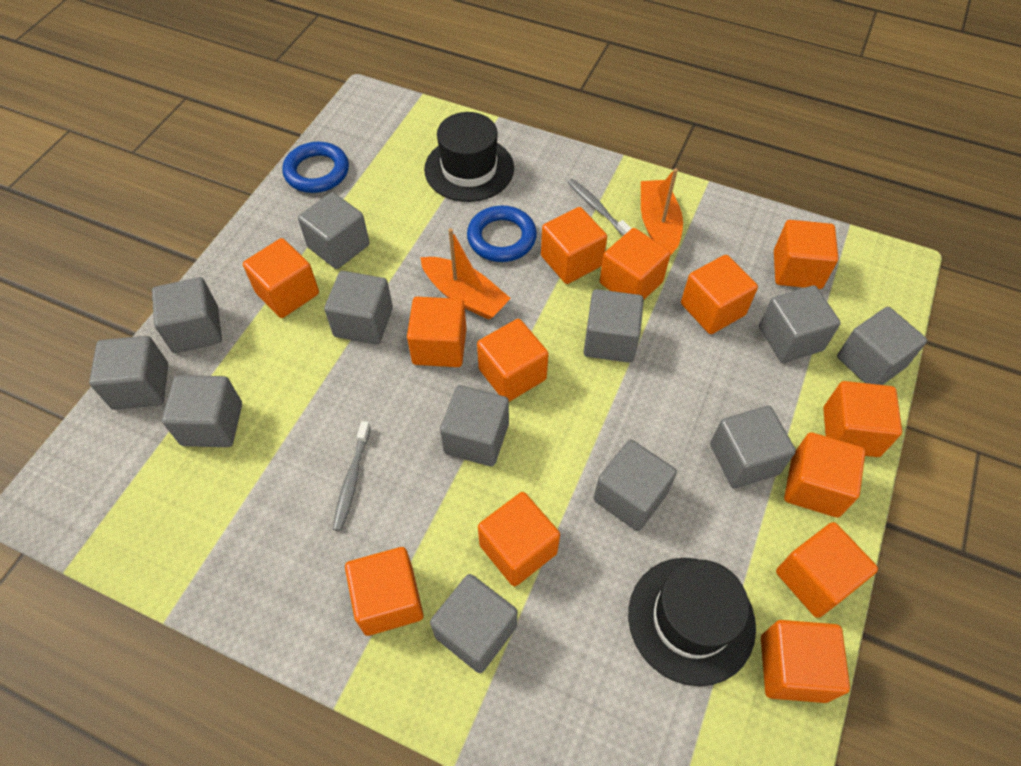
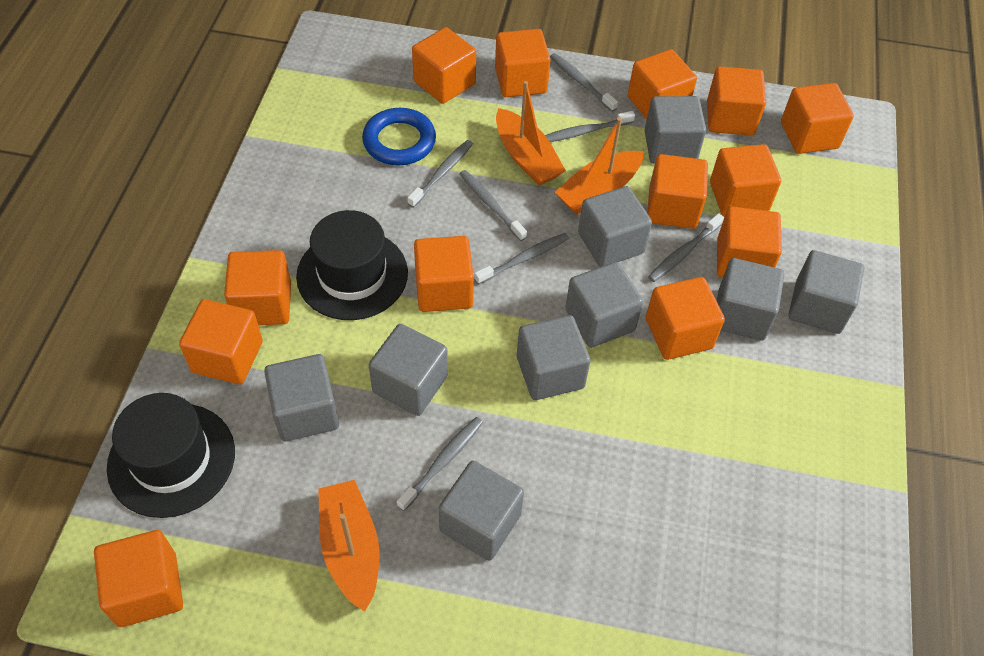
blue ring: [282,142,349,193] [467,206,537,262] = 2 -> [362,108,436,165] = 1
grey cube: [89,336,168,410] [152,277,222,353] [162,375,242,447] [298,192,370,269] [324,271,393,345] [430,574,517,673] [440,385,509,466] [584,289,644,363] [594,440,677,531] [710,406,796,489] [759,286,841,363] [837,307,927,385] = 12 -> [264,354,339,442] [369,324,448,416] [439,461,524,561] [517,315,590,400] [565,262,643,348] [578,186,652,267] [645,96,706,164] [717,258,784,341] [788,250,864,334] = 9
grey toothbrush: [333,421,371,531] [567,179,632,236] = 2 -> [397,417,483,511] [407,140,473,208] [459,170,527,241] [474,233,569,285] [545,111,635,142] [550,53,618,112] [648,213,724,282] = 7
orange boat: [420,228,511,320] [641,168,683,254] = 2 -> [318,480,380,612] [496,81,566,185] [555,118,644,215] = 3

